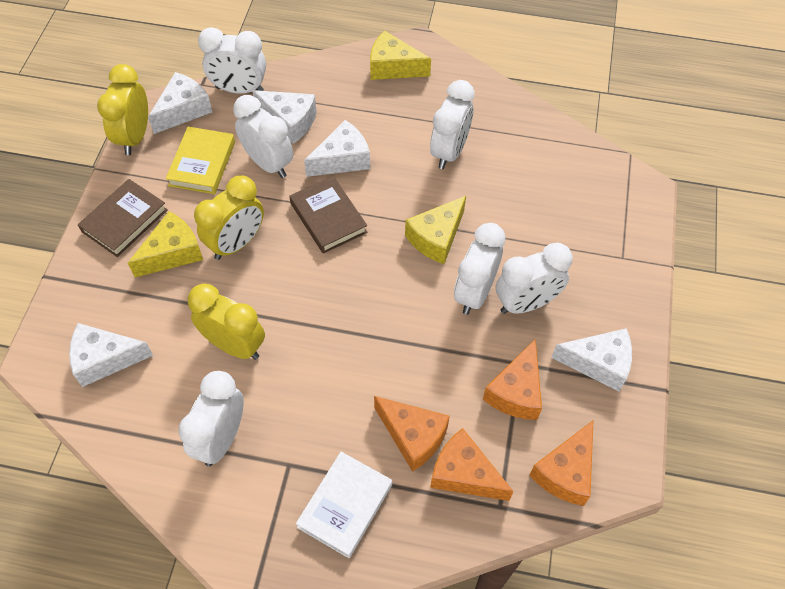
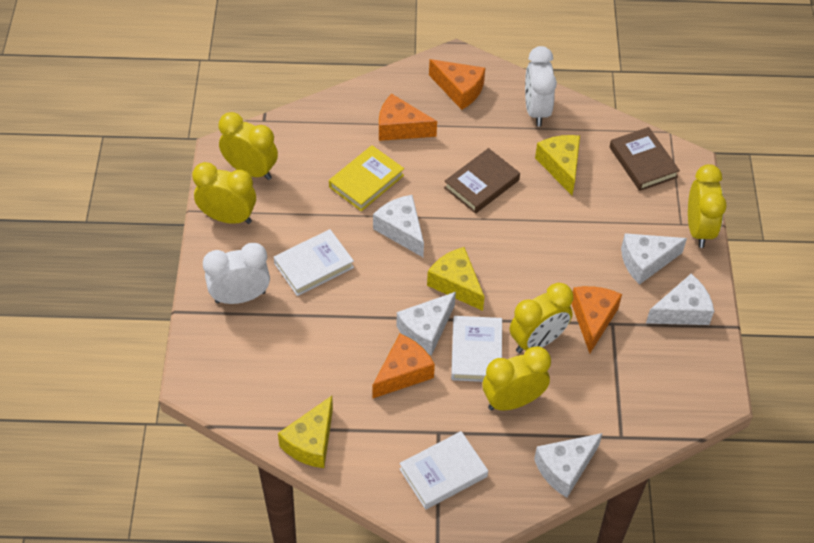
white book: [296,452,392,558] = 1 -> [274,229,354,296] [399,431,488,510] [451,316,502,382] = 3
white clock: [178,371,244,466] [198,27,266,94] [233,95,293,178] [430,80,475,169] [454,223,505,315] [496,243,573,314] = 6 -> [203,243,270,304] [525,46,557,127] = 2
yellow clock: [97,64,148,155] [188,284,265,360] [194,175,264,260] = 3 -> [192,162,256,224] [218,112,278,180] [483,346,551,411] [510,283,573,353] [688,164,727,248] = 5

